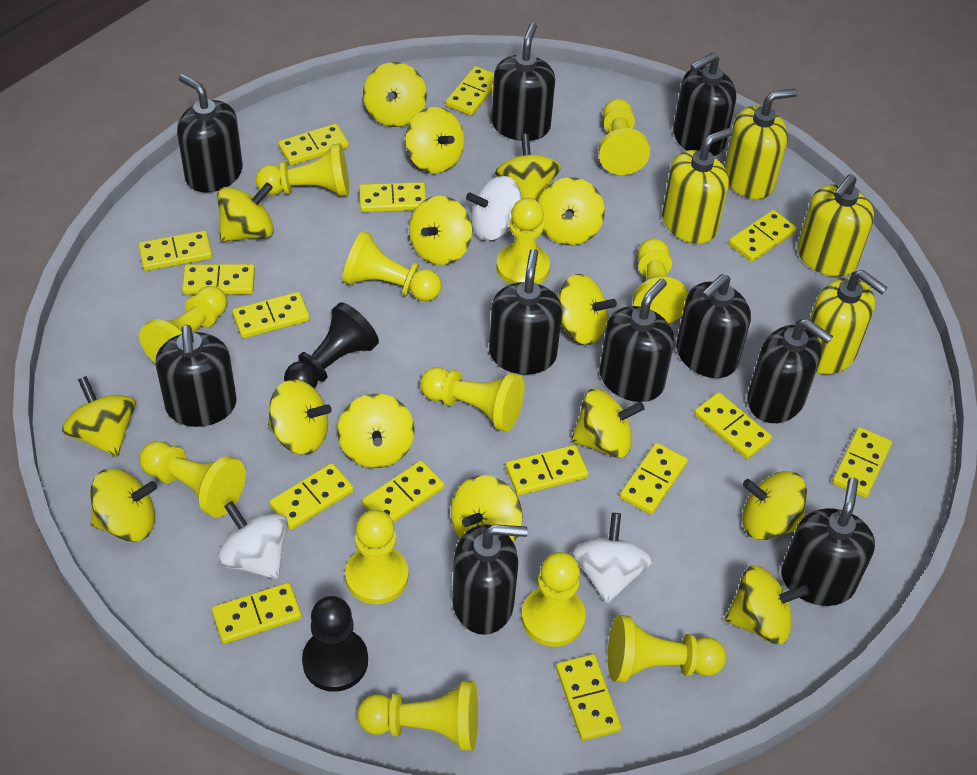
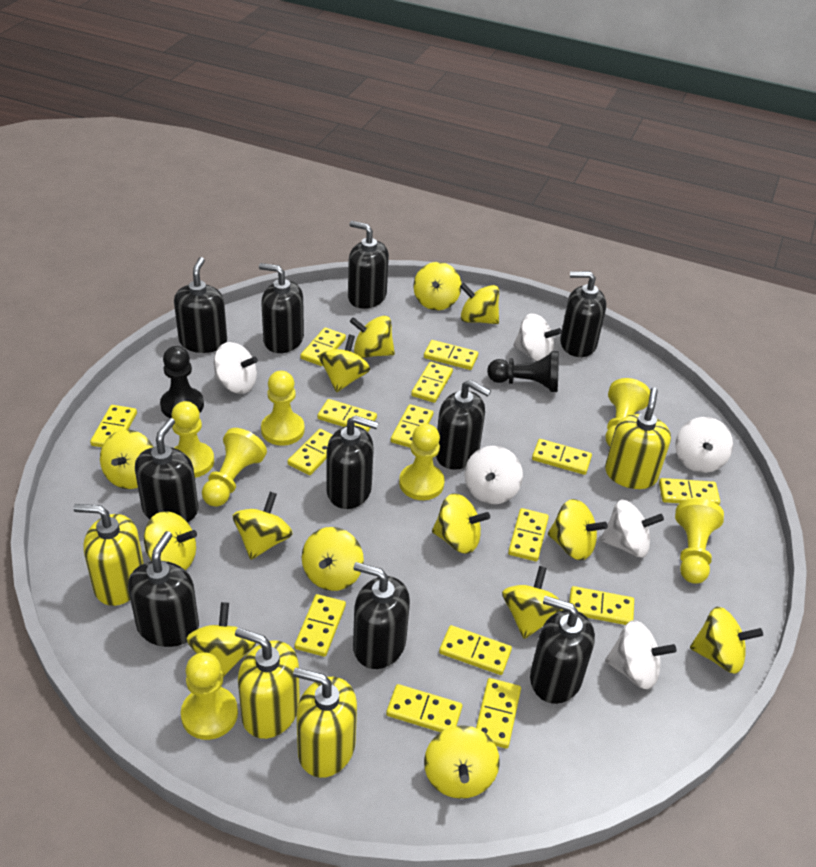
white spinning top: [217,501,288,579] [466,176,521,241] [571,513,653,604] = 3 -> [214,342,258,394] [464,446,523,504] [513,313,562,361] [600,500,664,558] [605,620,676,689] [675,417,733,473] = 6
yellow pawn: [139,286,227,362] [139,441,246,518] [256,143,349,197] [342,231,442,301] [345,510,408,604] [357,681,478,751] [420,367,525,432] [496,198,550,285] [522,552,586,647] [598,99,650,175] [608,615,726,682] [633,238,688,323] = 12 -> [171,401,214,478] [181,652,238,740] [202,428,267,507] [261,371,305,446] [399,424,445,500] [605,378,650,447] [675,499,724,584] = 7
yellow spinning top: [62,376,136,457] [90,468,157,541] [217,182,274,242] [268,379,332,455] [337,394,415,468] [363,62,427,127] [405,107,464,173] [409,196,472,265] [451,475,523,542] [495,134,561,201] [538,177,605,245] [558,274,617,345] [571,388,645,458] [725,565,809,644] [742,471,807,540] = 15 -> [100,430,153,489] [144,511,197,570] [186,602,256,677] [233,492,293,560] [302,527,364,591] [319,335,370,392] [350,316,395,358] [413,262,461,310] [424,725,500,799] [432,493,490,554] [460,283,499,324] [502,566,562,639] [548,499,608,560] [690,607,763,674] = 14

